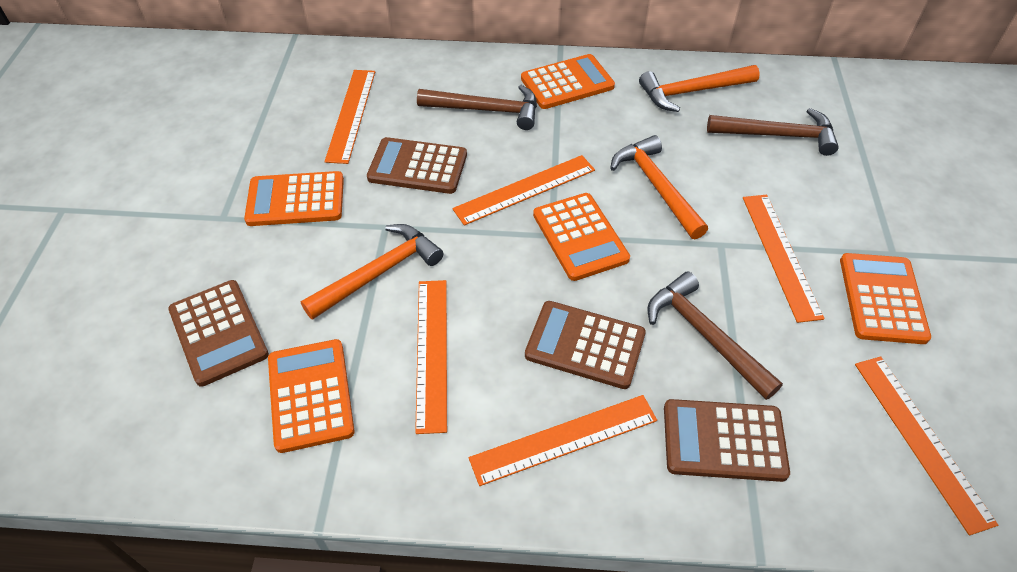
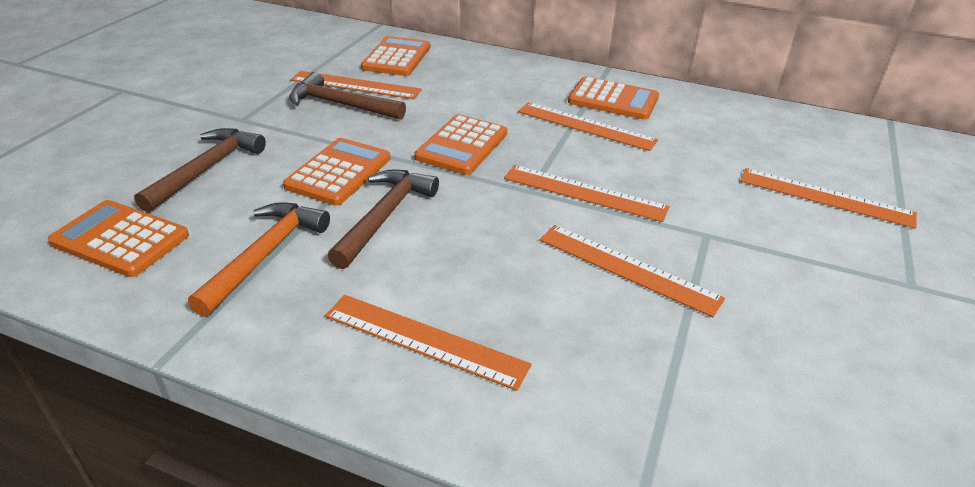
brown calculator: [168,280,269,387] [367,137,467,194] [525,301,646,389] [664,399,790,482] = 4 -> none = 0
orange hammer: [301,224,443,320] [610,135,708,239] [639,65,760,112] = 3 -> [188,202,330,317] = 1

